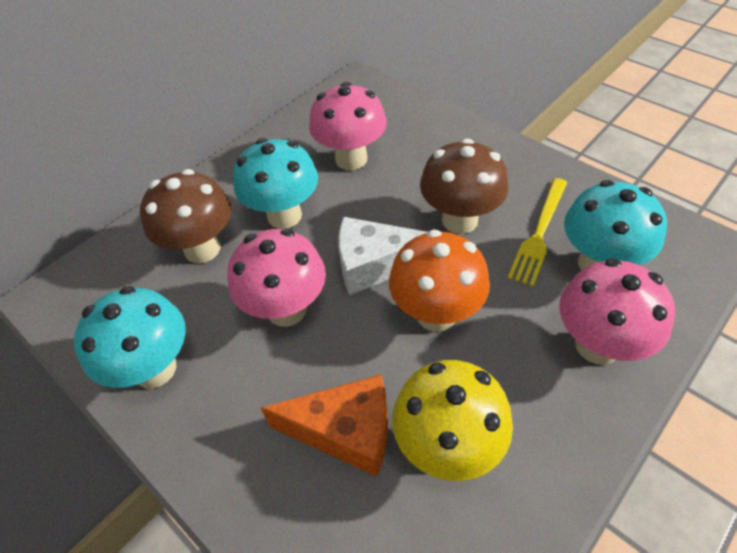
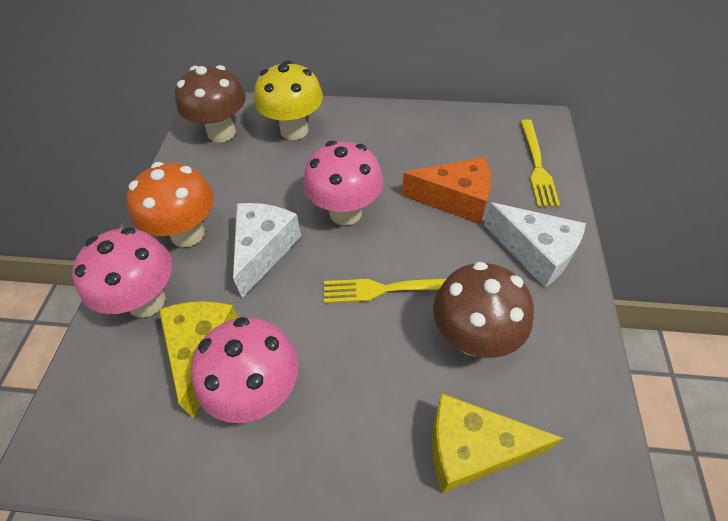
turquoise mushroom: [74,286,186,389] [233,138,318,229] [564,180,667,271] = 3 -> none = 0
white cheese: [338,217,428,295] = 1 -> [233,203,301,298] [484,203,586,288] = 2
yellow cheese: none = 0 -> [159,301,239,418] [432,393,563,493] = 2
yellow fork: [508,178,568,286] = 1 -> [324,278,447,303] [520,119,560,207] = 2

